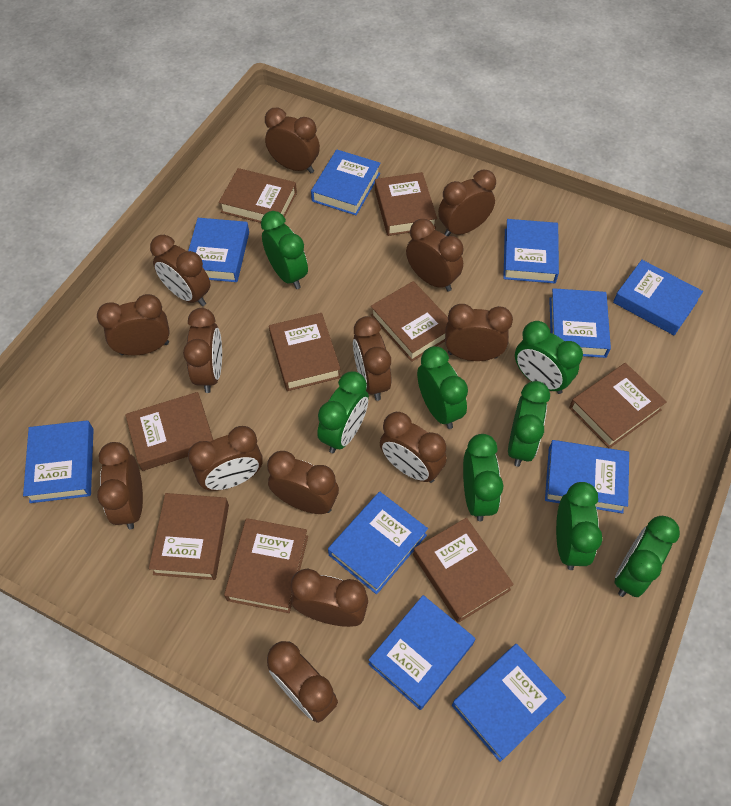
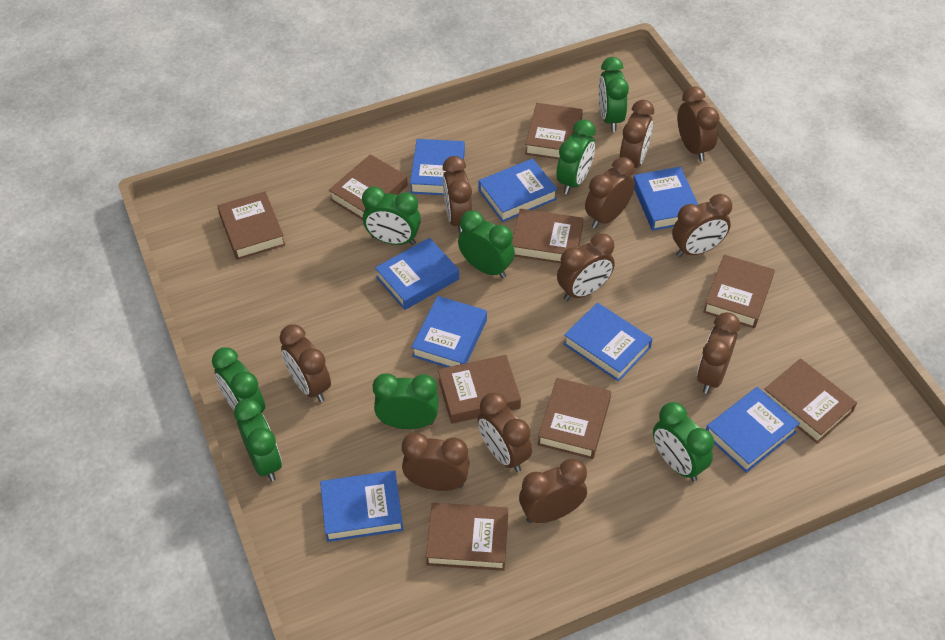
blue book: [23,420,94,503] [188,218,249,282] [311,150,381,215] [328,492,428,594] [368,595,475,710] [452,644,566,762] [503,219,559,283] [545,440,629,513] [549,288,611,358] [613,260,703,335] = 10 -> [320,470,403,542] [375,238,459,310] [410,139,465,195] [411,296,487,367] [479,158,558,222] [564,303,653,382] [633,167,698,231] [706,387,800,473] = 8
brown clock: [97,294,170,355] [97,442,143,530] [150,235,210,306] [183,308,222,393] [188,426,263,491] [265,107,320,174] [267,451,339,514] [267,641,338,723] [291,568,368,627] [353,316,391,401] [380,412,447,483] [406,219,464,292] [438,170,496,236] [445,304,513,361] = 14 -> [280,324,331,402] [402,433,470,491] [442,156,472,234] [478,393,532,472] [519,458,587,523] [557,233,615,301] [585,157,635,229] [620,100,654,168] [672,194,732,257] [678,87,720,161] [697,312,740,394] = 11

